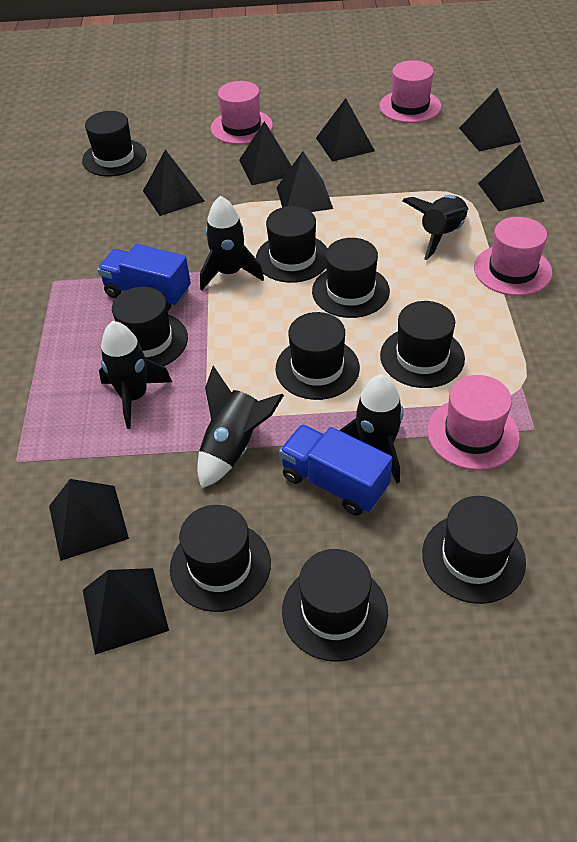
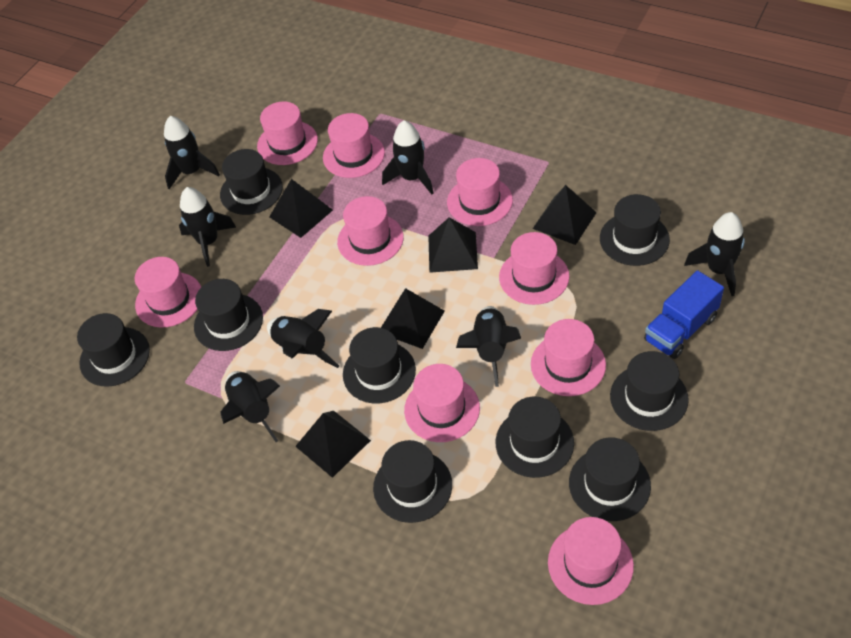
black pyramid: [49,479,129,561] [83,568,169,655] [143,149,205,216] [239,121,292,185] [276,151,333,212] [316,98,375,162] [459,88,521,152] [478,145,545,211] = 8 -> [269,179,333,238] [295,411,371,478] [381,288,445,349] [428,217,478,273] [533,185,597,245] = 5
black rocket: [99,321,172,429] [197,366,284,489] [200,196,264,290] [339,374,404,484] [402,195,469,260] = 5 -> [164,116,220,189] [179,187,236,267] [220,371,280,442] [267,309,339,368] [382,120,434,194] [456,306,521,387] [684,212,745,296] = 7
blue truck: [97,244,191,311] [279,424,392,516] = 2 -> [644,270,724,359] = 1
pink hat: [211,81,273,145] [379,60,441,123] [427,375,520,470] [474,217,552,296] = 4 -> [135,257,201,328] [257,101,318,165] [323,113,385,178] [337,196,404,266] [404,364,480,442] [447,158,513,226] [499,232,569,305] [531,319,606,396] [548,517,634,605] = 9

